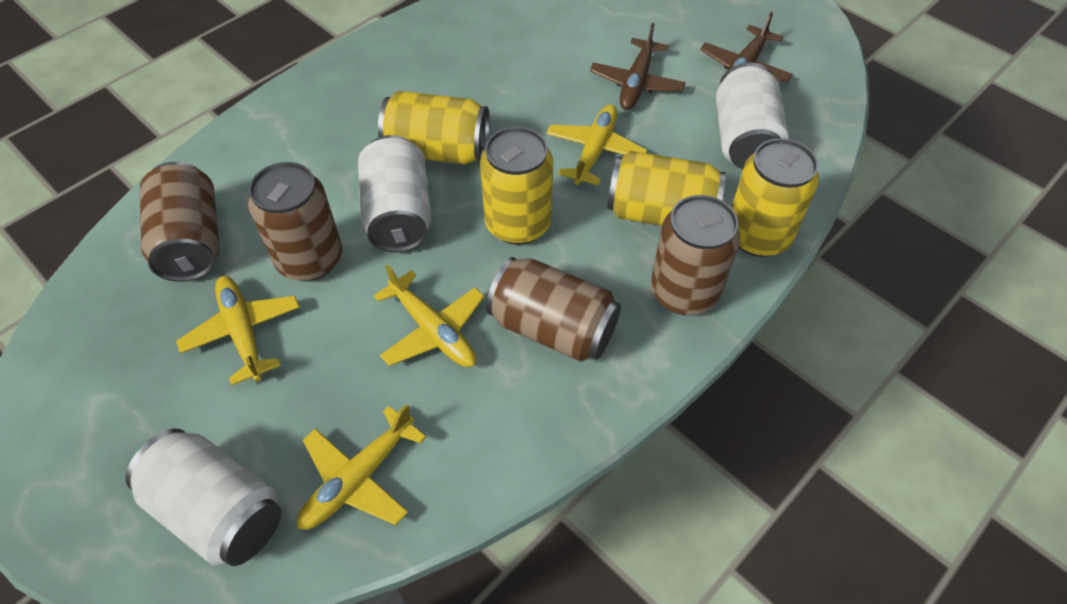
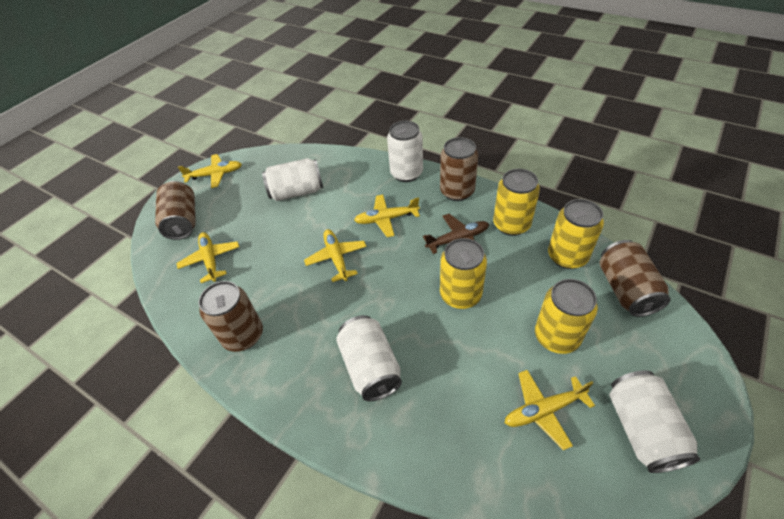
brown plane: [590,23,686,110] [700,12,793,82] = 2 -> [423,214,489,254] = 1
white can: [125,428,281,566] [358,135,432,253] [716,62,789,169] = 3 -> [262,158,323,201] [336,315,402,401] [387,121,423,182] [609,370,700,473] = 4
yellow plane: [176,276,300,385] [297,404,426,530] [374,264,485,367] [546,104,648,186] = 4 -> [177,232,239,283] [178,154,242,188] [304,229,367,282] [354,195,420,237] [505,370,595,450] = 5

